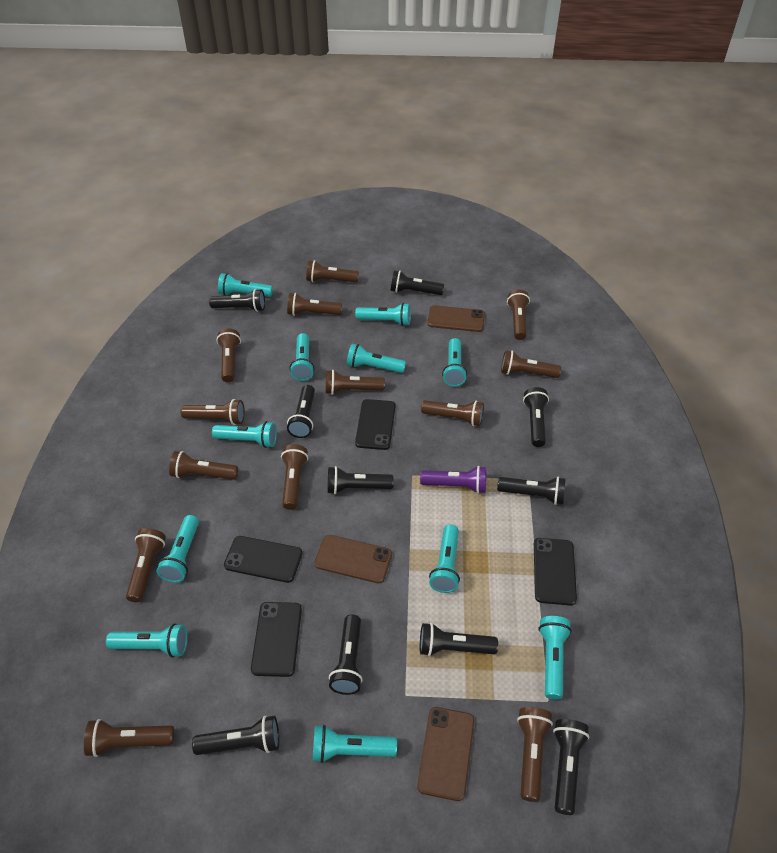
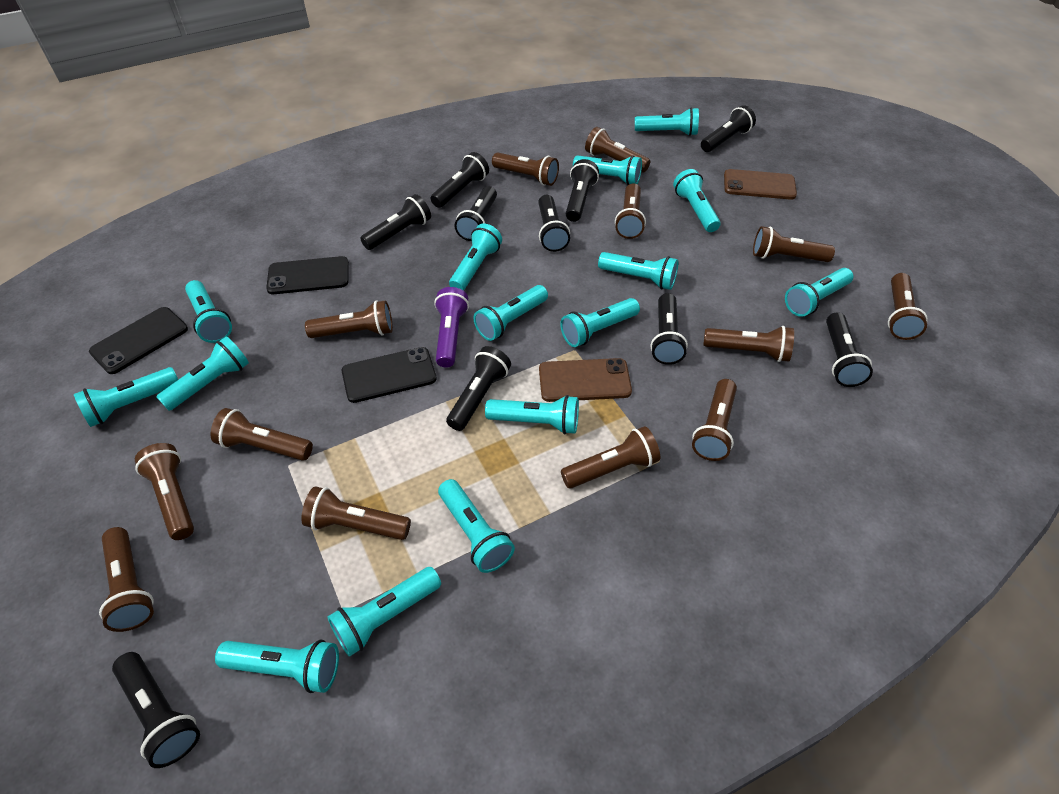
black phone: [224,536,302,583] [251,602,302,677] [355,399,395,450] [534,538,577,606] = 4 -> [89,307,188,374] [266,256,349,294] [342,347,437,403] = 3
brown phone: [314,535,392,583] [417,707,474,801] [427,305,485,332] = 3 -> [539,358,632,402] [724,169,797,200] = 2
turquoise flashlight: [106,624,188,658] [156,515,199,583] [212,421,277,448] [218,273,273,297] [290,333,314,381] [312,725,397,763] [347,344,406,373] [355,303,411,326] [429,524,460,593] [442,338,467,387] [538,616,572,700] = 11 -> [74,367,178,427] [157,337,249,411] [185,280,232,343] [215,640,339,693] [327,567,441,657] [438,479,515,573] [449,224,502,291] [473,285,548,341] [485,395,579,434] [560,298,640,347] [573,155,642,185] [598,252,678,290] [635,107,699,136] [673,169,721,232] [785,268,854,317] = 15

